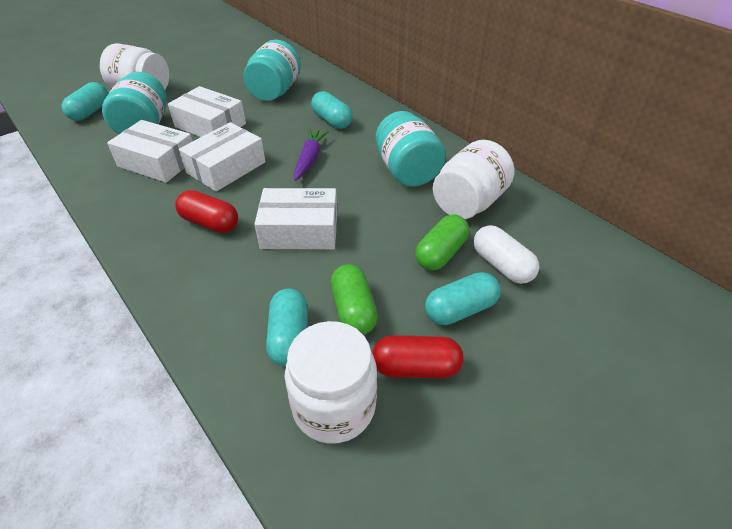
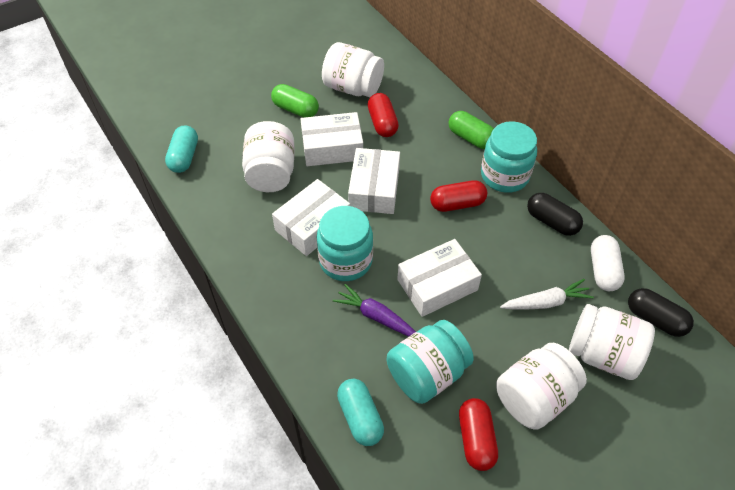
black capsule: none = 0 -> [527,193,583,236] [628,288,694,337] = 2
red capsule: [175,190,238,233] [372,335,464,378] = 2 -> [368,93,399,137] [430,180,487,212] [459,398,498,471] = 3
turquoise capsule: [62,82,108,121] [266,288,308,366] [311,91,353,129] [425,272,501,325] = 4 -> [165,126,198,173] [337,379,384,446] = 2
white carrot: none = 0 -> [500,279,594,310] = 1
white jar: [100,43,169,89] [285,321,377,444] [433,140,515,219] = 3 -> [242,121,295,192] [322,42,384,97] [496,343,587,430] [569,304,655,380] = 4

